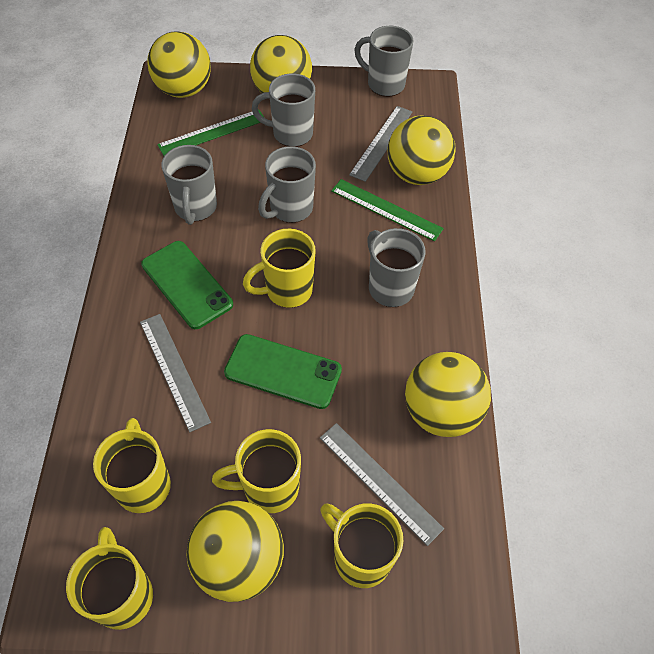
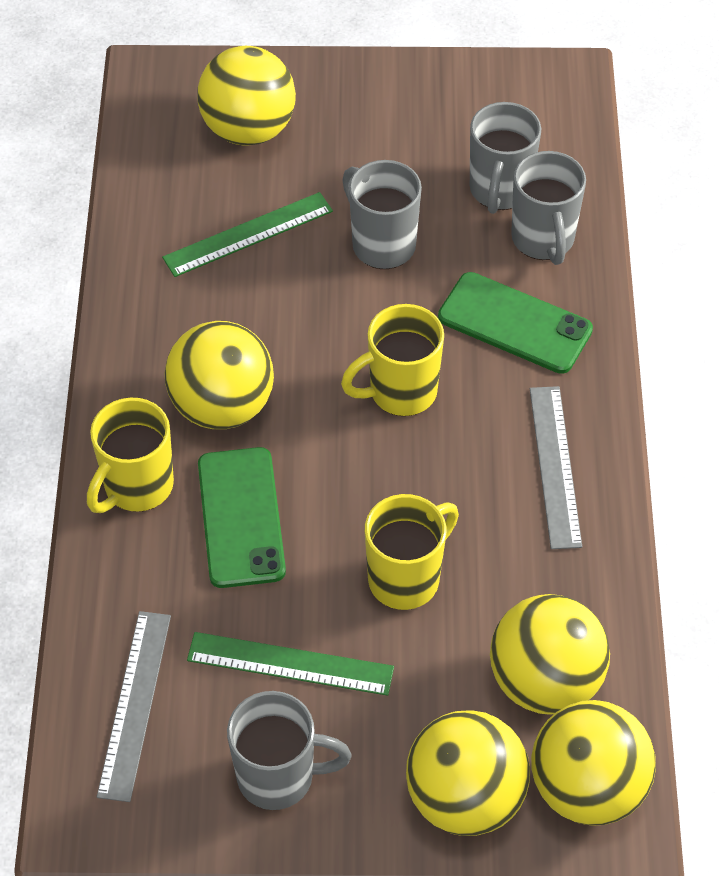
grey mug: [161,145,217,225] [252,73,315,147] [258,146,316,223] [354,26,413,97] [367,228,426,307] = 5 -> [227,691,351,810] [343,160,422,269] [470,102,541,214] [511,151,586,265] = 4
grey ruler: [140,314,211,432] [320,423,444,546] [349,106,412,182] = 3 -> [97,611,171,802] [530,386,582,549] = 2
yellow mug: [66,527,153,630] [93,418,171,513] [212,429,301,513] [243,229,316,308] [320,503,403,588] = 5 -> [87,398,174,513] [341,304,444,416] [365,494,459,610] = 3

